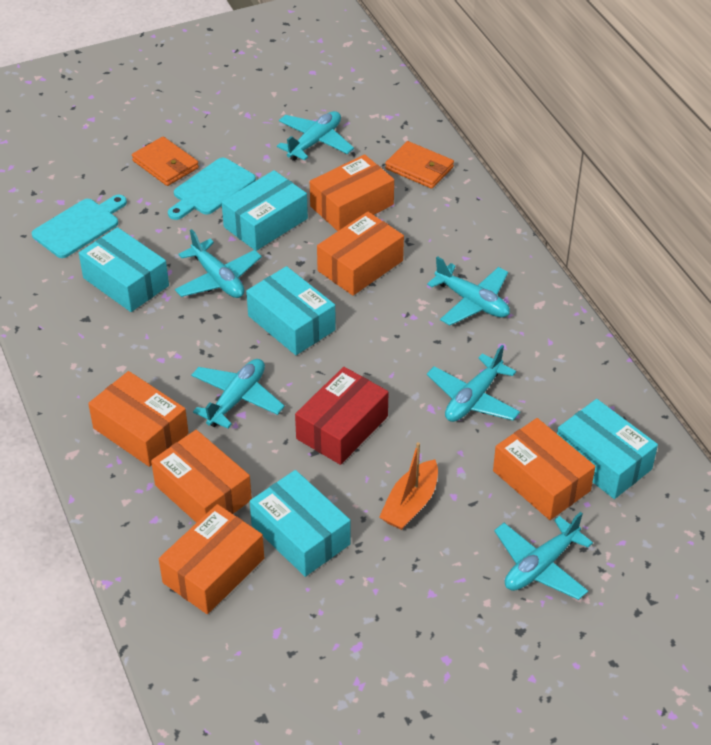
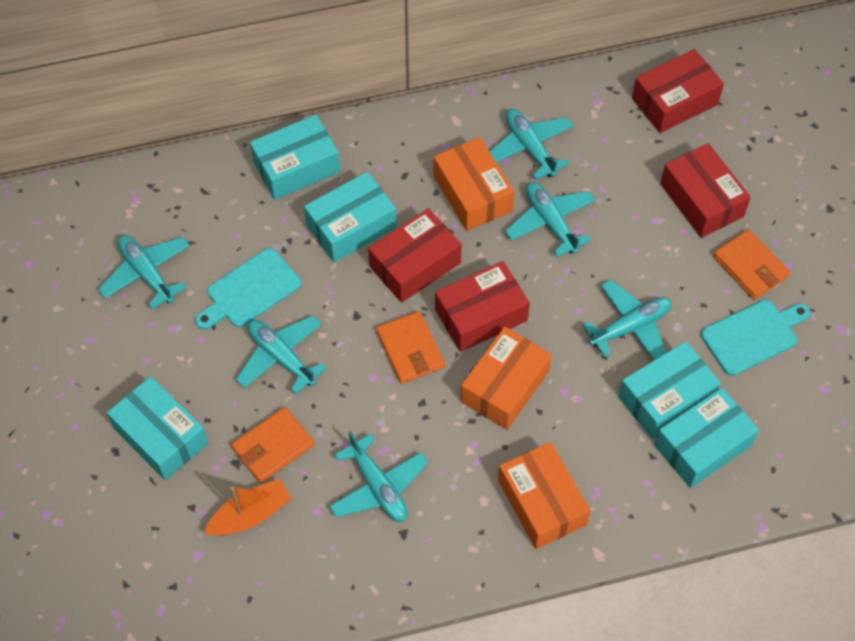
orange box: [88,371,189,467] [151,430,252,523] [159,504,264,614] [310,154,394,231] [317,212,404,296] [493,418,595,520] = 6 -> [433,137,515,231] [461,327,552,430] [498,442,591,549] = 3
orange wallet: [132,137,199,186] [385,141,454,189] = 2 -> [231,407,314,483] [376,311,445,384] [713,229,790,300] = 3
red box: [295,367,389,465] = 1 -> [368,208,462,303] [435,261,530,352] [632,49,724,133] [660,143,751,238] = 4

